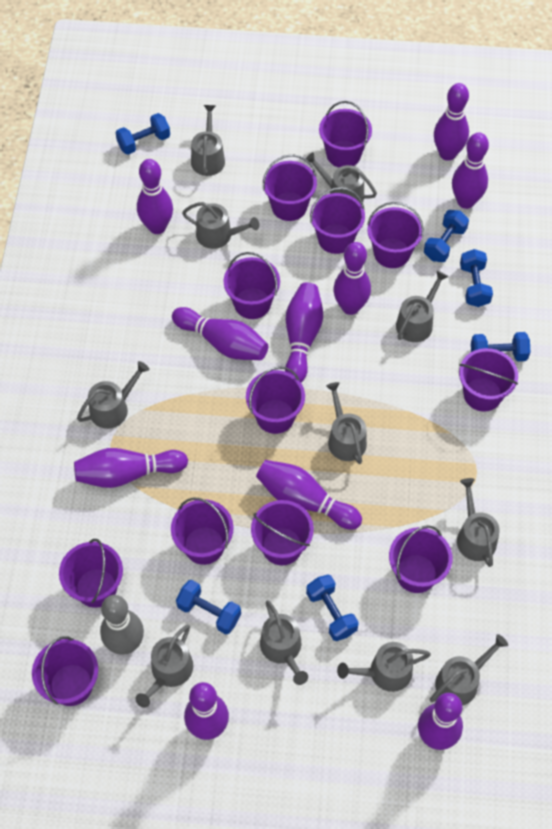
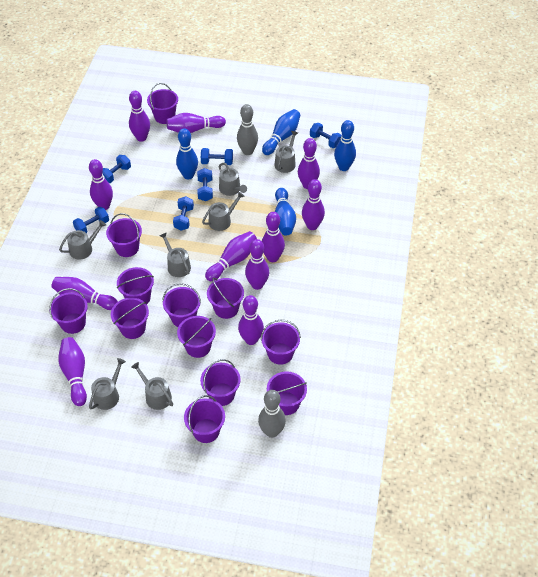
blue bowling pin: none = 0 -> [176,128,198,179] [262,109,300,155] [275,188,296,236] [334,120,356,171] = 4
grey bowling pin: [100,595,144,655] = 1 -> [237,104,258,155] [258,390,286,438] = 2
grey watering can: [77,361,149,429] [136,625,193,708] [182,202,260,249] [191,105,225,176] [260,600,308,685] [305,152,377,203] [326,382,367,464] [337,642,431,692] [396,271,448,342] [430,634,508,706] [457,478,500,567] = 11 -> [59,220,106,260] [89,358,126,410] [131,362,173,410] [159,232,191,277] [202,191,245,231] [219,163,247,196] [274,131,298,173] = 7
purple bowling pin: [74,448,188,488] [137,159,173,234] [172,307,268,360] [184,682,229,740] [256,460,362,530] [285,283,323,383] [333,242,371,315] [418,693,463,750] [434,83,469,161] [452,133,489,209] = 10 -> [51,277,118,310] [58,337,87,406] [89,159,113,210] [129,91,150,142] [167,113,226,133] [205,231,257,281] [238,295,264,345] [245,239,269,290] [262,212,285,262] [298,138,320,189] [302,179,325,230] = 11

